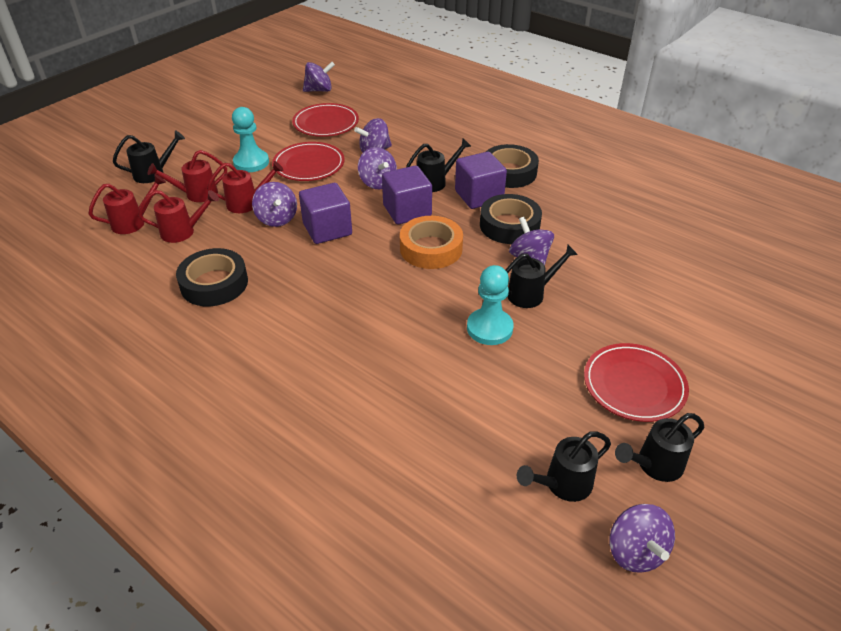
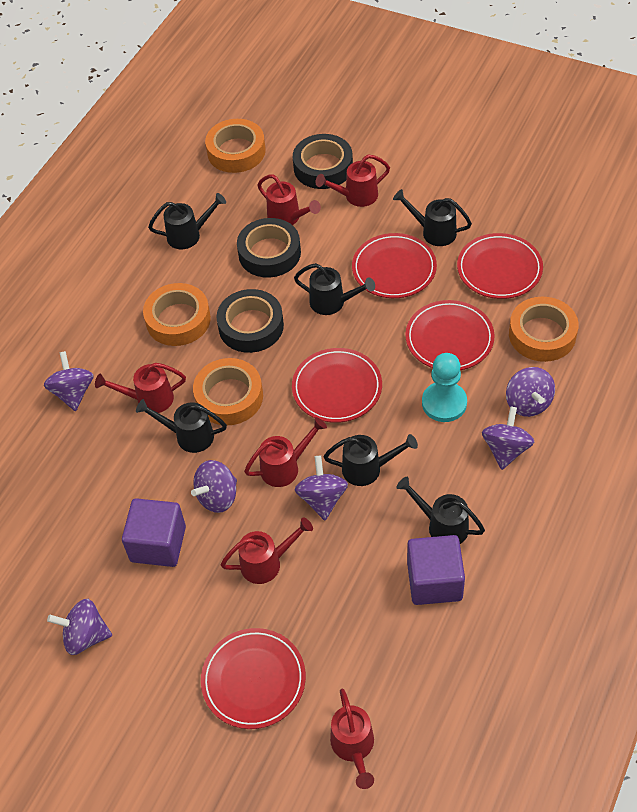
black watering can: [113,130,185,183] [406,138,471,192] [506,245,578,308] [517,431,611,502] [615,413,704,482] = 5 -> [136,399,227,453] [148,193,226,249] [294,263,375,315] [323,434,418,486] [393,189,472,246] [396,477,485,544] = 6
orange tape: [400,216,463,269] = 1 -> [143,283,211,346] [193,358,263,425] [205,119,266,173] [509,297,579,362] = 4
purple cube: [299,183,352,244] [382,166,432,224] [455,152,507,209] = 3 -> [122,498,186,567] [407,535,465,605] = 2
red plate: [272,142,345,181] [292,103,359,137] [584,343,689,422] = 3 -> [201,628,306,729] [292,348,382,423] [352,233,437,298] [405,300,495,370] [457,233,543,299] = 5
red watering can: [88,174,166,234] [138,190,219,243] [148,150,227,202] [207,161,284,213] = 4 -> [95,363,186,413] [221,517,313,584] [244,417,327,487] [257,174,321,225] [316,154,390,207] [330,689,374,789] = 6
turquoise pawn: [232,107,269,172] [467,265,514,345] = 2 -> [422,353,467,422] = 1

